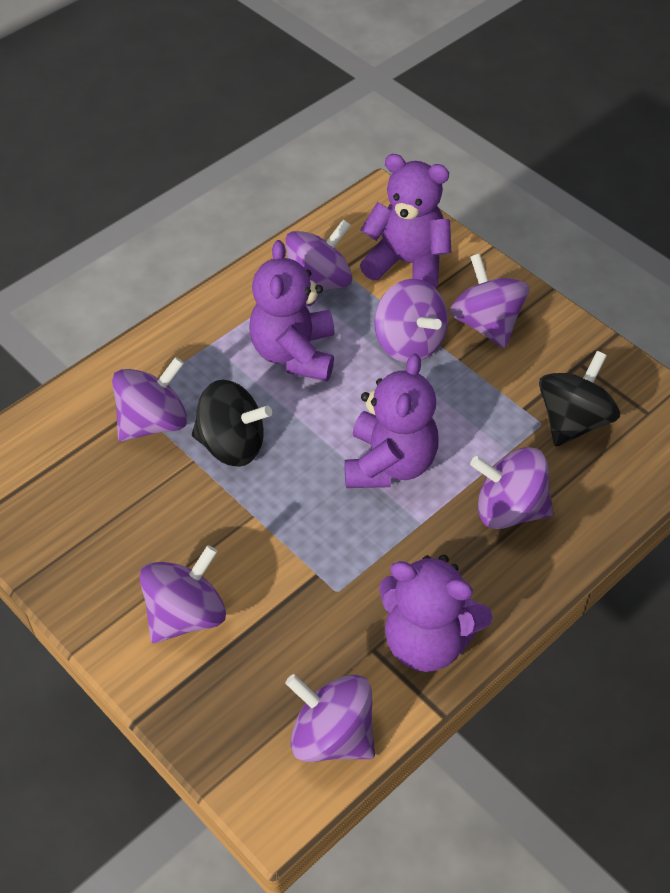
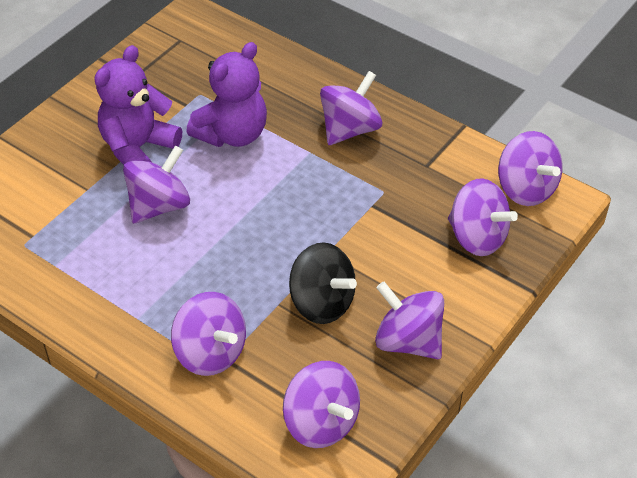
black spinning top: [192,380,272,467] [539,351,620,447] = 2 -> [289,242,357,324] = 1
purple teddy bear: [249,240,335,381] [345,353,439,488] [360,154,451,288] [379,555,493,672] = 4 -> [94,45,182,165] [186,42,267,147] = 2

